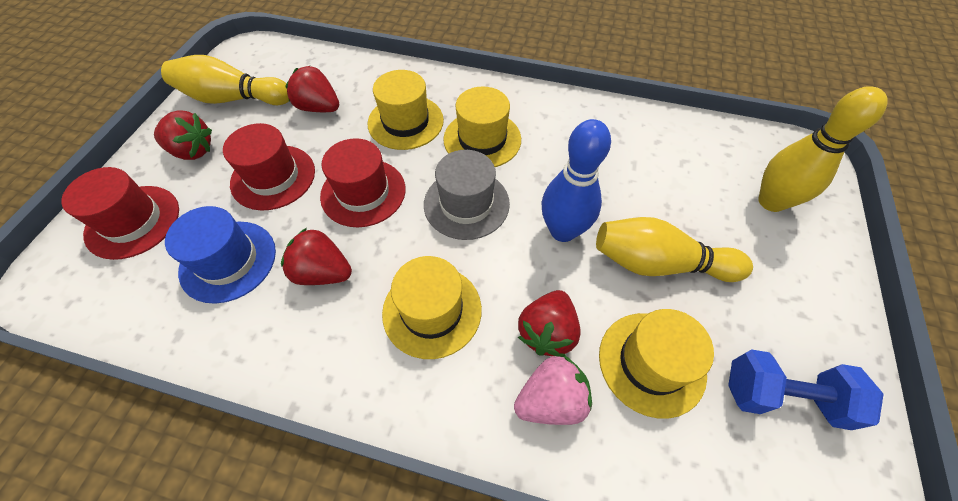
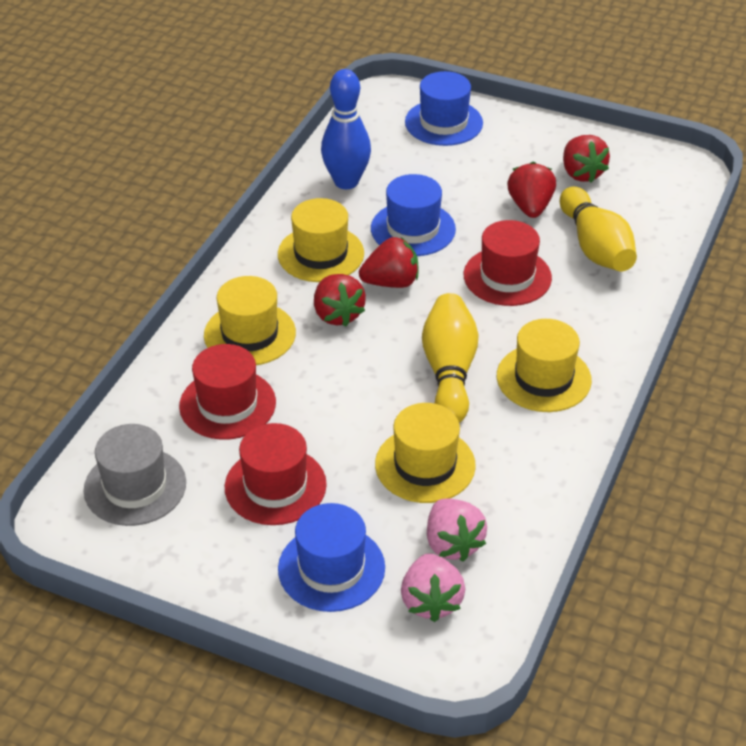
blue dumbbell: [728,349,884,430] = 1 -> none = 0
blue hat: [165,206,276,304] = 1 -> [278,503,385,612] [371,174,456,256] [405,71,483,146] = 3
pink strawberry: [514,355,592,425] = 1 -> [401,553,465,622] [427,498,487,562] = 2
yellow bowling pin: [161,55,289,105] [596,217,753,282] [758,86,887,212] = 3 -> [422,293,479,423] [560,187,637,271] = 2

